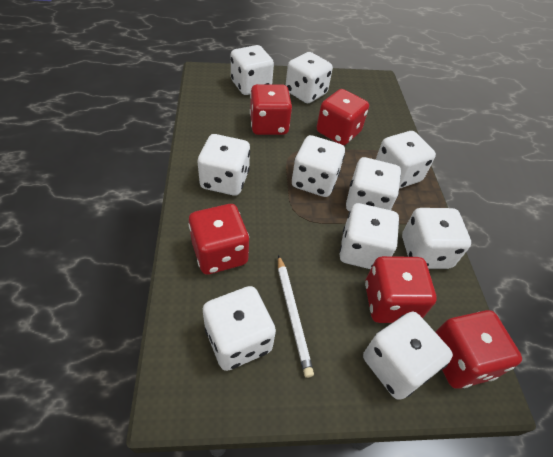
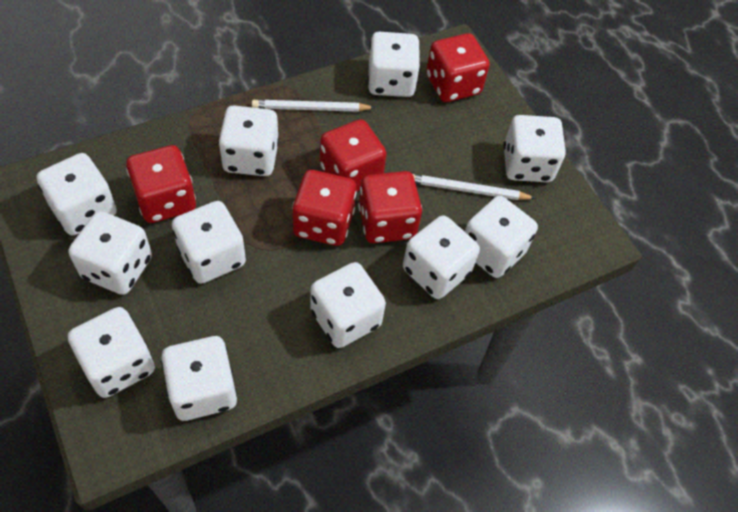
white dice: [198,134,250,196] [203,286,276,371] [231,45,274,95] [286,52,333,104] [292,135,345,197] [339,203,399,269] [346,157,401,211] [363,311,453,400] [376,131,436,189] [402,208,471,269] = 10 -> [36,153,117,236] [68,307,155,398] [69,211,152,295] [161,336,237,421] [172,201,246,284] [218,105,279,176] [310,262,386,348] [368,32,420,97] [403,215,480,299] [465,196,538,278] [504,115,566,182] = 11
white pencil: [278,255,314,378] = 1 -> [252,100,376,112] [413,174,536,200] = 2

